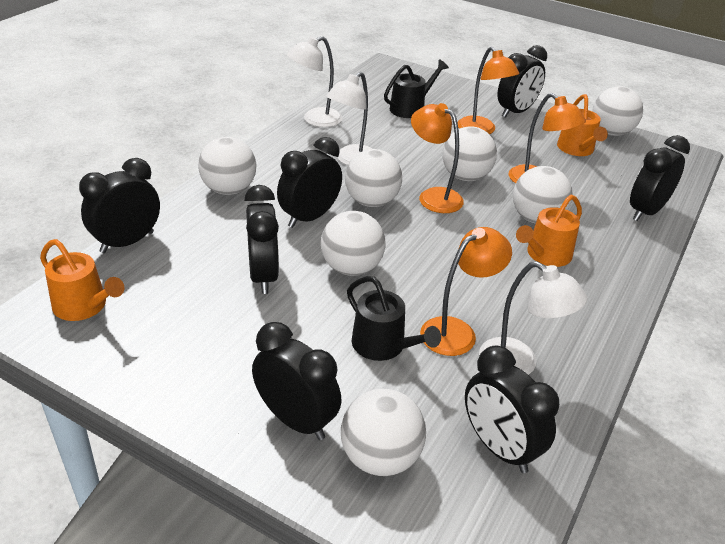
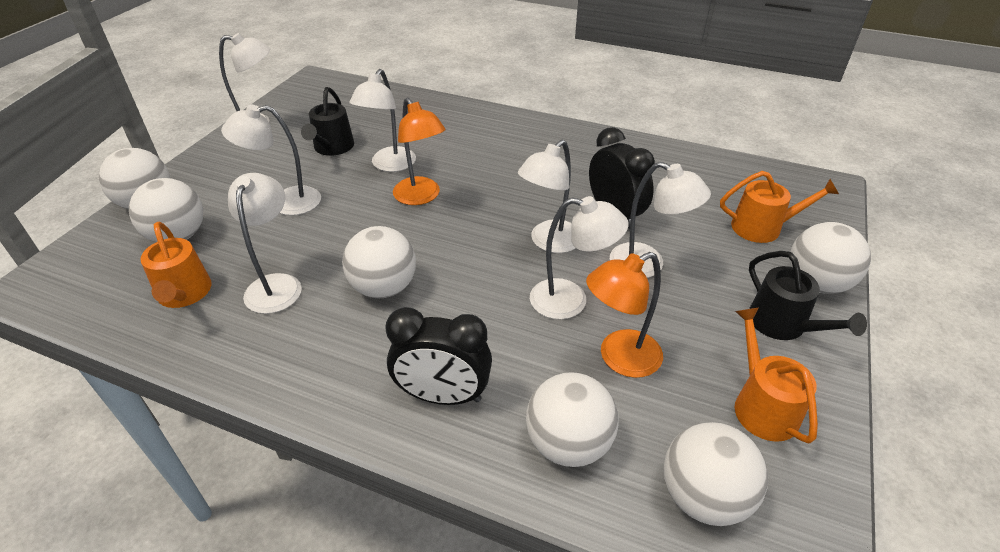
black clock: [79,158,160,253] [244,185,279,294] [252,322,342,440] [277,137,342,228] [465,346,559,473] [498,45,547,118] [630,135,690,221] = 7 -> [385,307,492,405] [589,127,655,230] = 2
orange lamp: [411,103,464,213] [420,227,512,356] [458,47,519,134] [509,93,586,183] = 4 -> [393,98,446,205] [586,252,663,378] = 2
white ball: [198,137,256,195] [321,211,386,276] [341,389,426,476] [345,149,402,207] [442,126,497,181] [513,166,573,224] [592,86,643,136] = 7 -> [99,148,170,209] [129,178,203,242] [342,226,416,298] [526,372,619,467] [664,422,768,526] [790,222,871,294] = 6
white lamp: [287,36,342,127] [326,72,372,165] [479,261,587,375] = 3 -> [219,33,271,122] [221,104,321,215] [228,173,302,314] [350,69,416,172] [518,140,575,253] [530,196,629,319] [610,162,711,278] = 7

